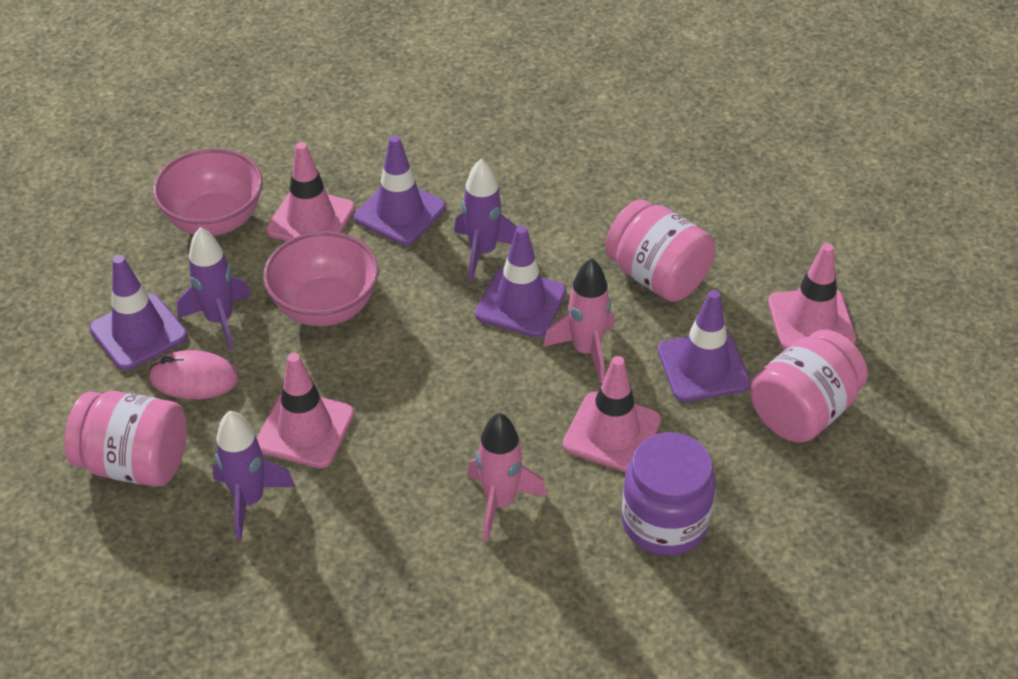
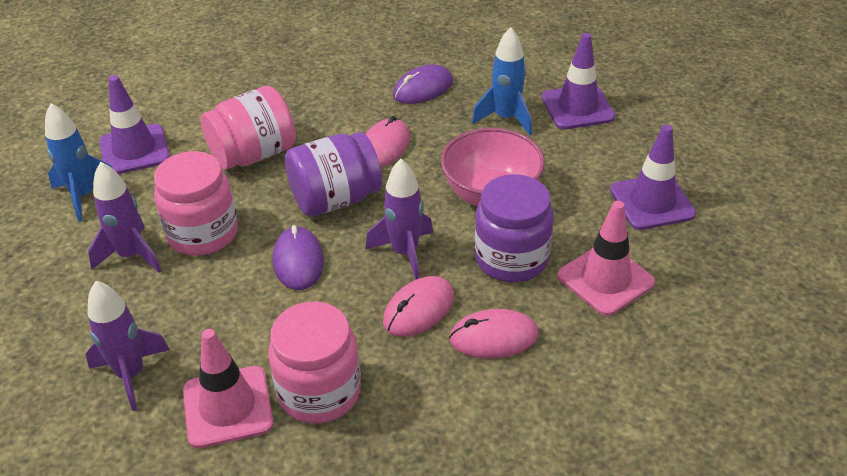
blue rocket: none = 0 -> [45,103,112,222] [472,27,532,135] = 2
pink bowl: [153,148,263,236] [263,231,379,326] = 2 -> [441,128,545,206] = 1
pink mouse: [148,350,238,399] = 1 -> [365,116,410,167] [383,276,454,337] [449,309,538,359] = 3
pink rocket: [467,413,547,541] [543,258,615,383] = 2 -> none = 0
pink traffic cone: [257,353,354,468] [266,142,355,241] [563,356,661,472] [768,243,856,350] = 4 -> [183,329,274,449] [558,201,655,316] = 2
purple jar: [622,432,716,555] = 1 -> [285,132,382,217] [475,174,554,282] = 2
purple mouse: none = 0 -> [273,225,324,290] [393,65,453,104] = 2
purple traffic cone: [90,255,188,370] [354,135,446,245] [475,226,566,338] [658,290,751,402] = 4 -> [99,75,170,174] [542,33,616,129] [610,125,696,230] = 3

